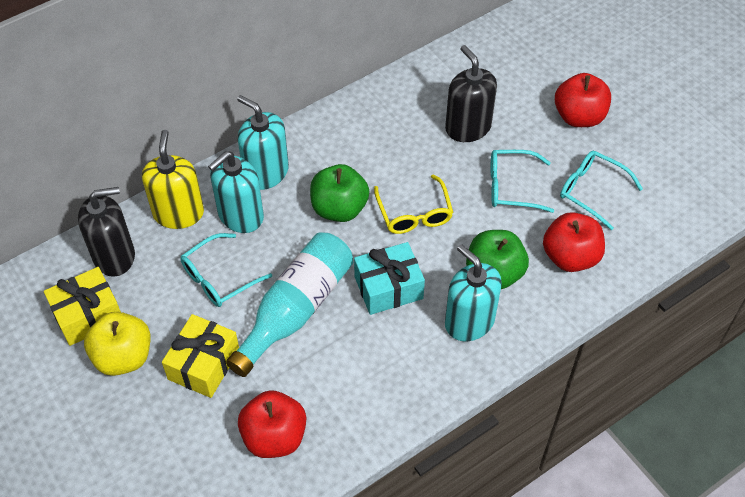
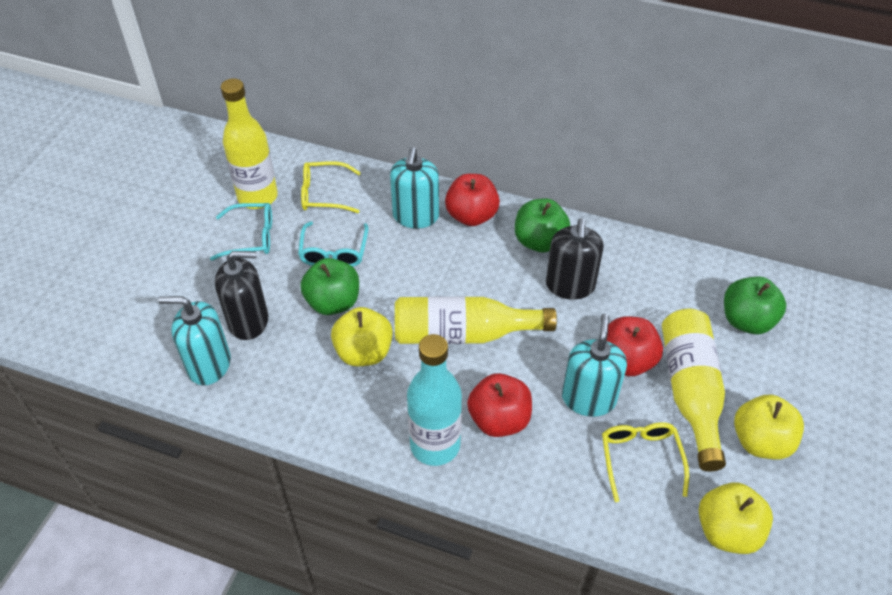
green apple: [310,164,369,222] [466,230,529,289] = 2 -> [300,258,359,315] [515,199,570,252] [724,276,786,334] = 3
turquoise gift: [354,242,425,315] = 1 -> none = 0
turquoise glasses: [180,233,272,307] [490,150,554,213] [560,151,643,230] = 3 -> [210,203,272,261] [298,221,368,267] = 2
yellow apple: [84,312,151,376] = 1 -> [331,307,393,366] [699,482,773,554] [734,395,804,459] = 3
yellow bottle: none = 0 -> [221,78,278,209] [395,296,557,344] [662,309,726,472] = 3
yellow gift: [44,267,121,346] [162,314,239,398] = 2 -> none = 0
yellow glasses: [374,175,453,234] = 1 -> [301,161,361,213] [602,422,689,502] = 2
yellow soap dispenser: [142,130,204,229] = 1 -> none = 0

